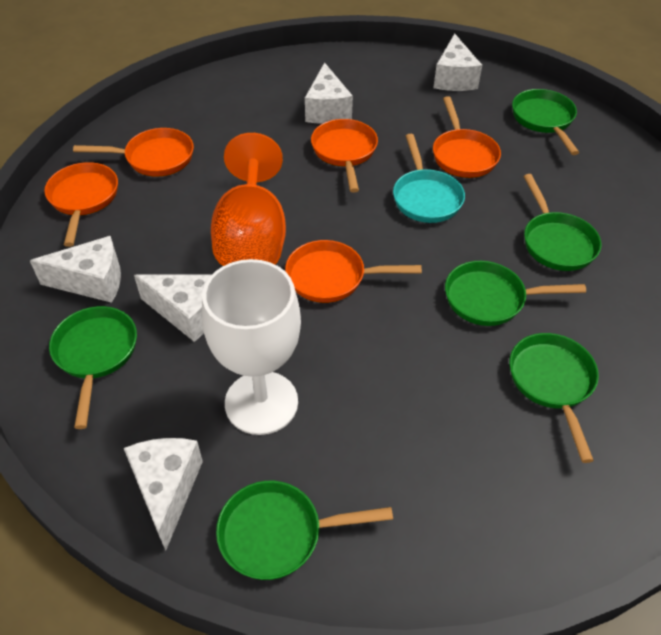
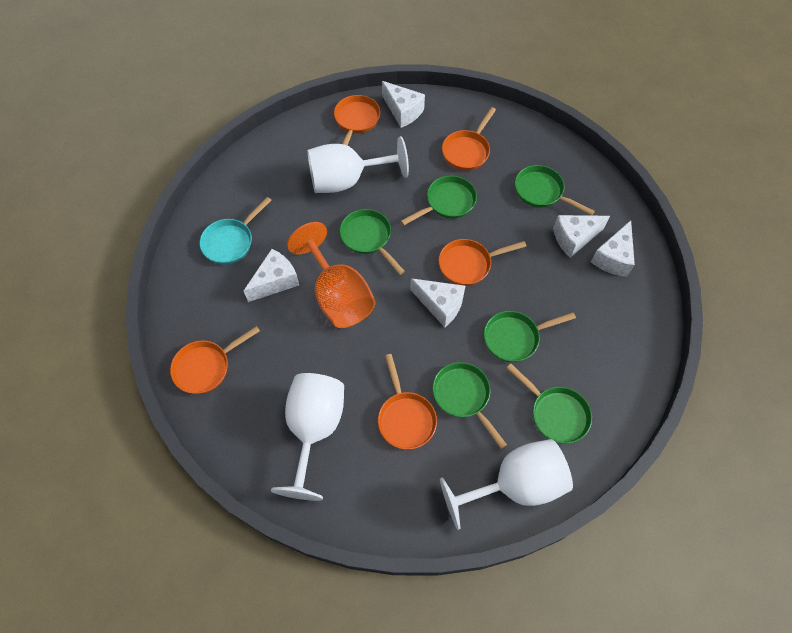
white goblet: [202,259,301,435] = 1 -> [271,373,344,501] [307,136,409,193] [440,439,573,530] = 3

